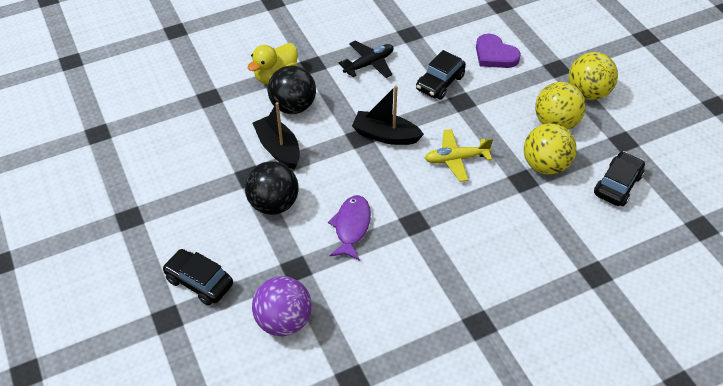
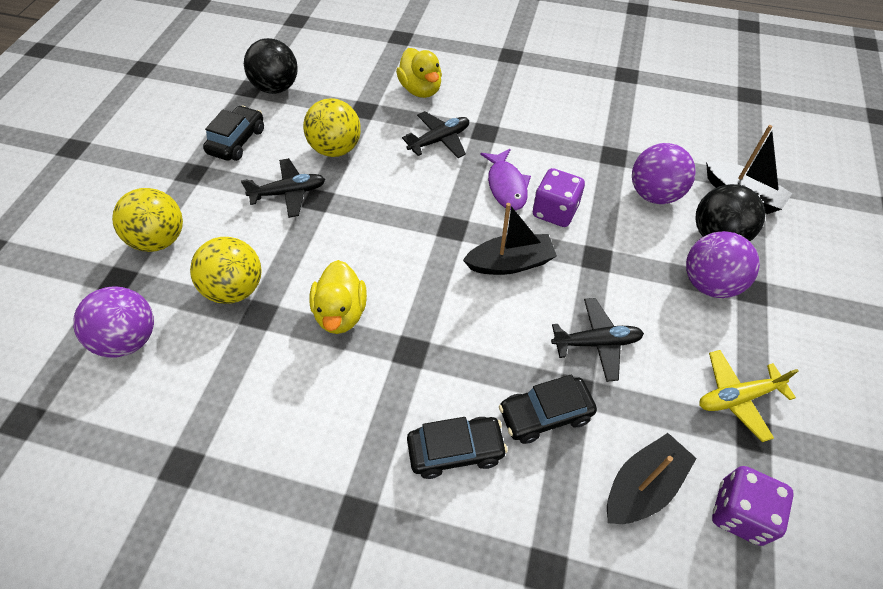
black boat: [253,102,300,170] [352,85,424,145] = 2 -> [463,203,557,275] [607,433,697,524] [706,125,793,214] = 3
black plane: [339,40,394,78] = 1 -> [241,158,325,218] [402,111,469,158] [551,298,644,382] = 3
purple ball: [252,276,312,336] = 1 -> [73,286,154,357] [632,143,696,204] [686,231,760,298] = 3
purple dice: none = 0 -> [533,168,585,227] [712,466,794,546] = 2
purple heart: [476,33,521,68] = 1 -> none = 0
yellow duck: [248,43,298,84] = 1 -> [309,260,367,334] [396,48,442,98] = 2

